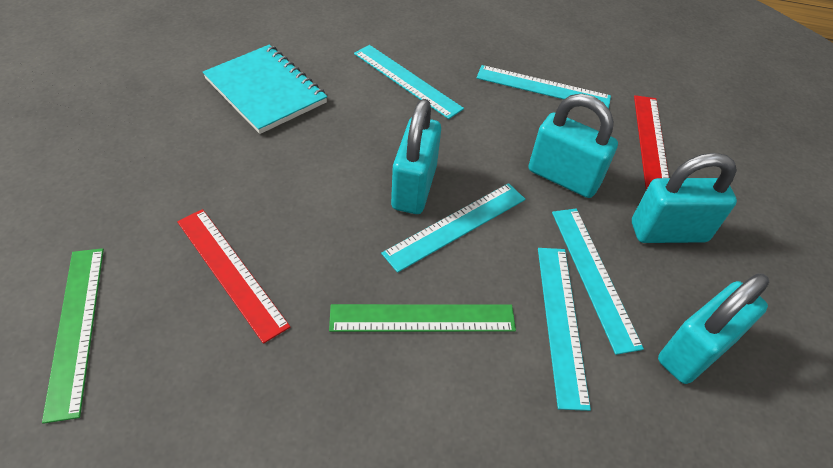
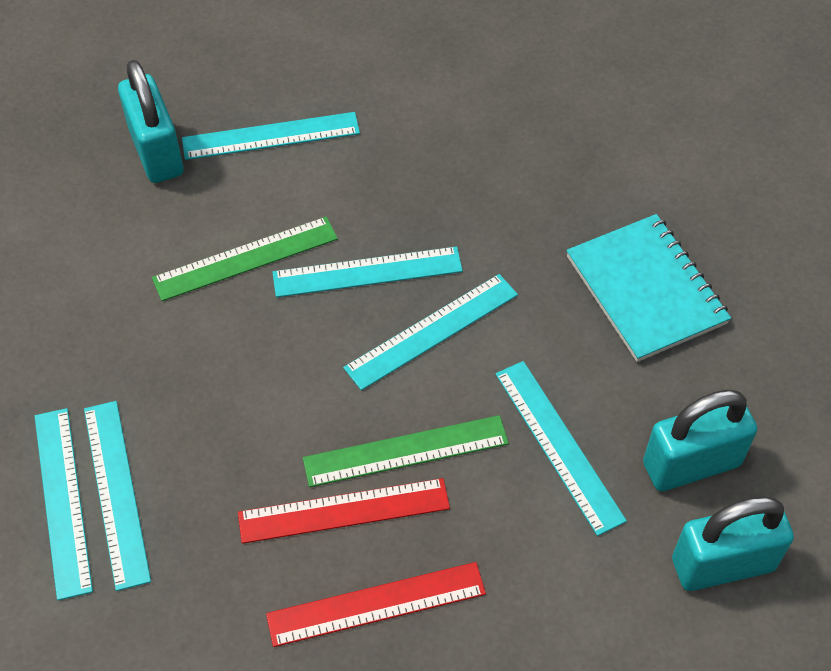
turquoise padlock: [391,99,441,214] [528,94,618,198] [632,153,737,243] [658,273,769,384] = 4 -> [118,60,184,183] [643,390,757,491] [672,496,794,591] = 3
turquoise ruler: [354,45,464,119] [381,183,525,273] [477,65,611,109] [538,248,591,411] [552,209,644,355] = 5 -> [35,408,93,600] [84,401,151,591] [182,112,360,160] [272,246,463,297] [343,274,518,390] [496,361,627,536] = 6

